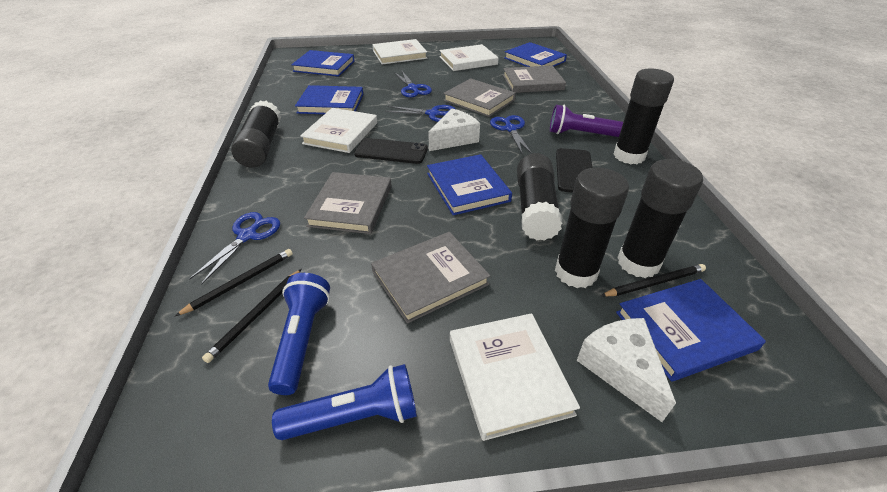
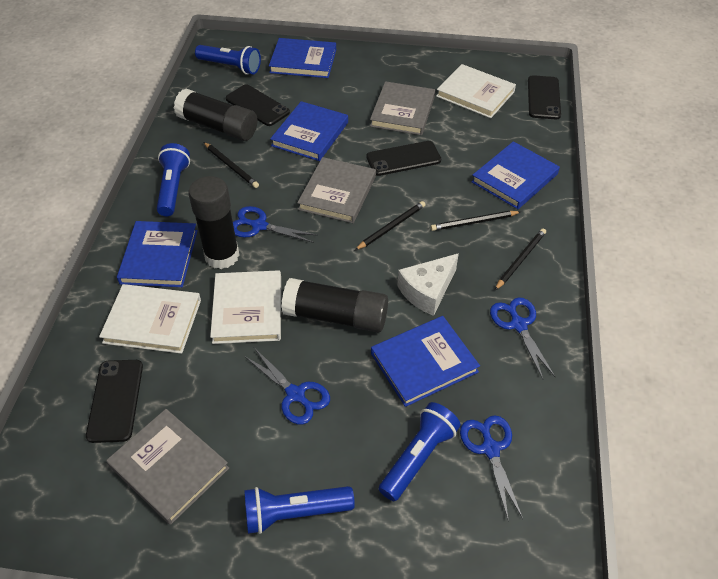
black glue stick: [231,100,281,168] [517,153,563,241] [555,167,629,288] [613,69,674,164] [617,159,703,278] = 5 -> [174,89,257,141] [188,176,239,269] [281,278,388,333] = 3
black pencil: [175,249,293,316] [202,269,302,363] [601,264,706,297] = 3 -> [203,142,259,188] [355,201,425,250] [431,211,521,231] [495,229,546,290] = 4
black phone: [354,138,428,164] [556,148,593,193] = 2 -> [86,360,143,443] [226,84,290,126] [367,141,441,176] [528,75,561,119] = 4
blue flashlight: [268,273,330,395] [272,364,417,440] = 2 -> [157,143,190,216] [195,45,261,74] [244,486,355,534] [379,402,461,502] = 4
grey book: [304,172,392,234] [371,232,490,323] [443,78,516,117] [503,65,566,93] = 4 -> [106,409,229,525] [297,157,376,223] [370,81,435,135] = 3
purple flashlight: [550,105,623,137] = 1 -> none = 0
white book: [300,108,377,153] [372,39,427,65] [439,44,499,71] [450,313,580,441] = 4 -> [99,284,201,354] [210,270,281,344] [436,64,516,118] = 3
white cheese: [428,108,480,151] [577,318,676,422] = 2 -> [398,253,459,316] = 1

